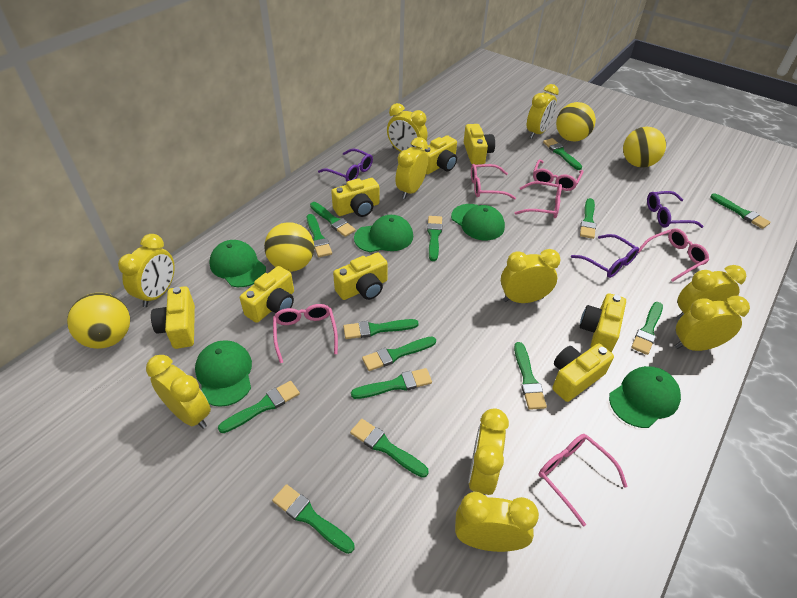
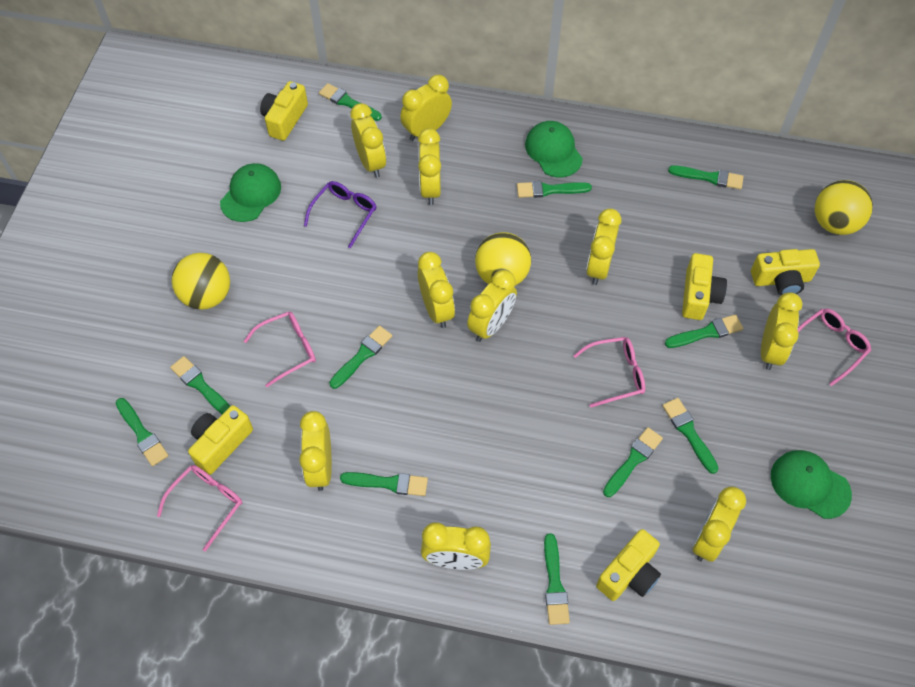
green brush: [218,381,300,433] [272,484,354,554] [307,214,332,257] [310,202,356,237] [343,319,419,339] [350,419,429,478] [351,368,432,399] [362,336,436,371] [427,216,442,261] [514,342,547,410] [543,138,582,170] [580,198,596,239] [631,302,663,355] [710,194,771,229] = 14 -> [116,398,169,466] [170,356,230,414] [319,83,382,121] [329,326,392,389] [340,472,428,496] [517,181,592,198] [544,533,570,625] [603,427,663,497] [662,398,718,474] [665,314,743,348] [668,165,744,190] = 11
green cap: [195,340,252,407] [209,240,266,287] [354,215,413,252] [451,204,505,240] [609,366,681,428] = 5 -> [220,163,281,222] [525,121,583,177] [771,450,852,519] = 3
pink glasses: [273,304,338,363] [471,164,516,200] [515,181,562,218] [533,159,583,191] [539,434,628,527] [638,228,709,282] = 6 -> [157,465,242,552] [244,312,316,387] [573,337,645,408] [798,308,871,386] = 4
purple glasses: [318,149,373,182] [571,234,639,278] [647,191,704,228] = 3 -> [304,181,377,248] = 1
yellow ball: [67,293,130,349] [264,222,314,272] [556,102,596,142] [623,127,666,168] = 4 -> [172,253,230,310] [475,232,531,286] [815,180,873,235] = 3
yellow camera: [151,286,195,349] [240,266,294,323] [331,178,380,217] [333,252,388,300] [422,135,457,174] [464,124,495,165] [553,343,614,402] [580,293,626,353] = 8 -> [188,405,253,475] [260,81,308,141] [596,529,661,601] [682,253,727,320] [751,249,820,296] = 5

